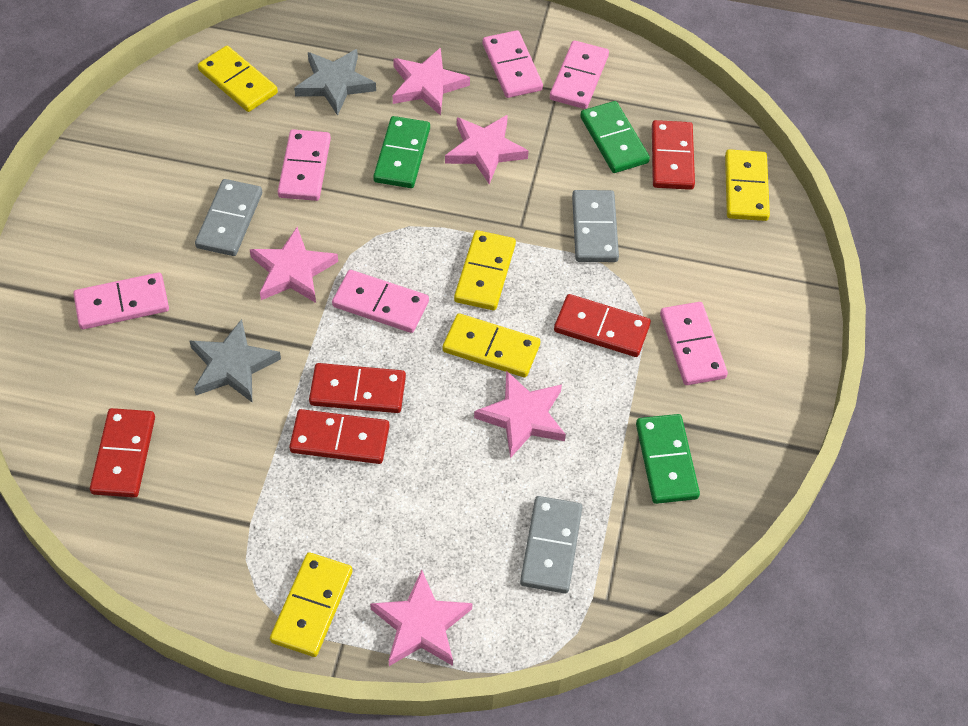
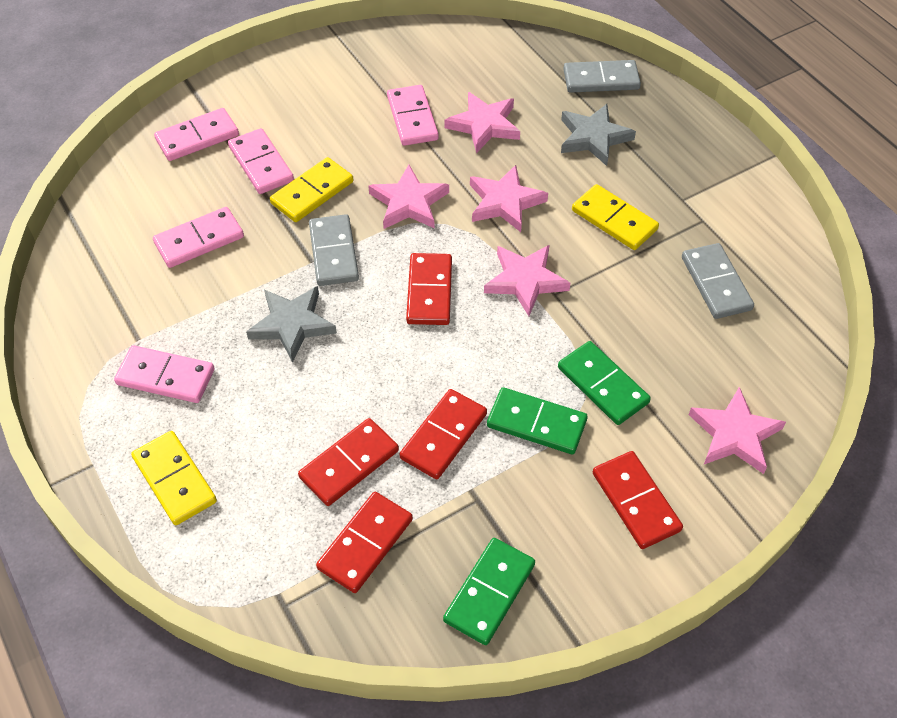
pink domino: [73,273,169,329] [278,129,331,201] [332,270,429,333] [483,30,543,98] [550,40,609,109] [660,302,728,385] = 6 -> [114,345,214,403] [153,207,244,268] [154,108,239,161] [228,128,294,194] [387,85,439,146] = 5
yellow domino: [198,46,278,112] [270,552,353,657] [443,313,540,377] [454,230,516,310] [725,149,770,221] = 5 -> [131,431,217,525] [270,157,353,222] [572,184,659,250] = 3

